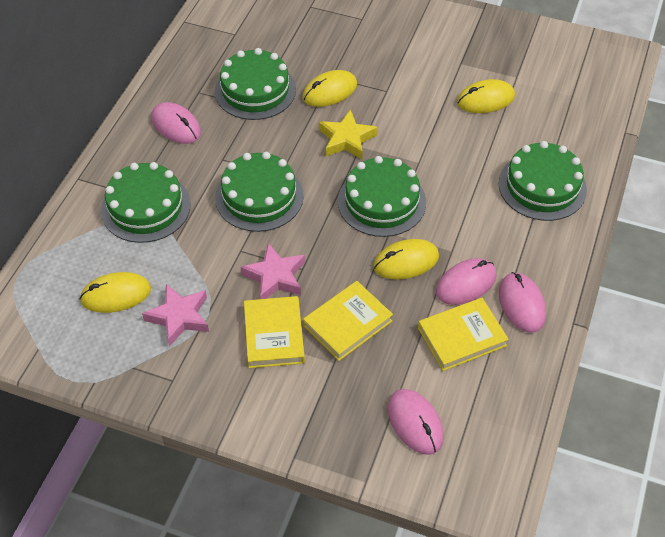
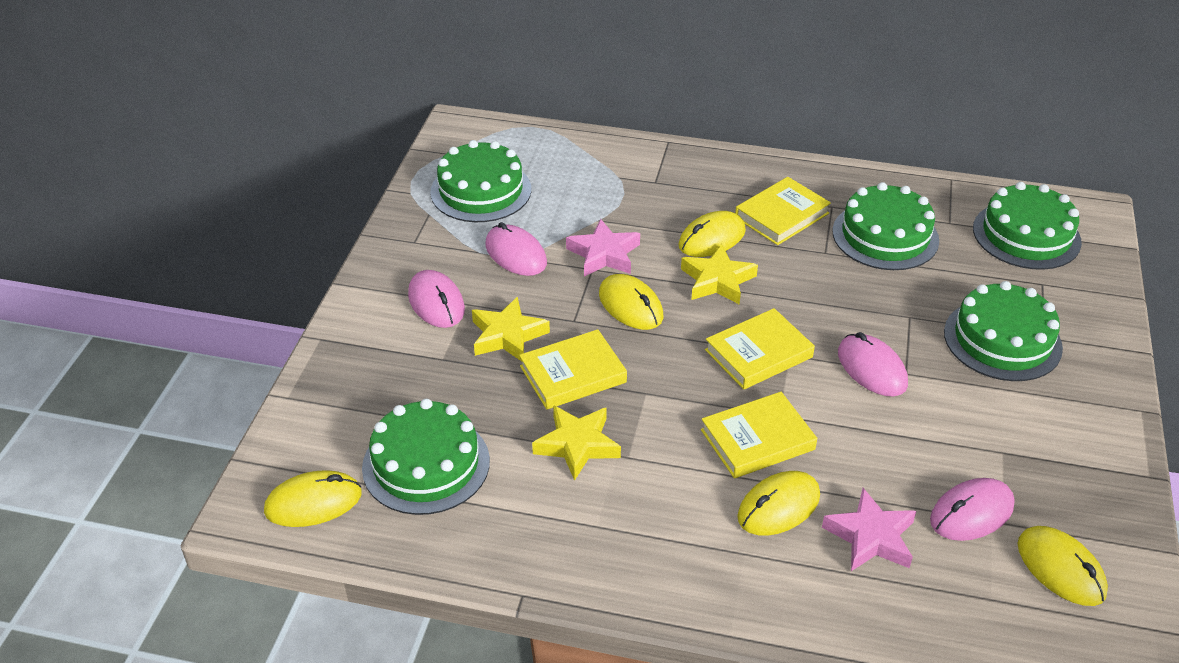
yellow book: [244,296,305,368] [303,281,393,361] [418,298,509,371] = 3 -> [519,329,627,410] [701,392,817,478] [705,308,815,389] [735,177,831,245] = 4
yellow mouse: [79,272,151,313] [302,70,357,107] [373,239,439,280] [457,79,515,113] = 4 -> [264,470,362,527] [599,274,663,330] [678,211,746,257] [737,471,820,536] [1017,526,1108,606] = 5
yellow star: [319,109,378,159] = 1 -> [472,297,550,361] [532,405,621,481] [681,244,758,305] = 3

